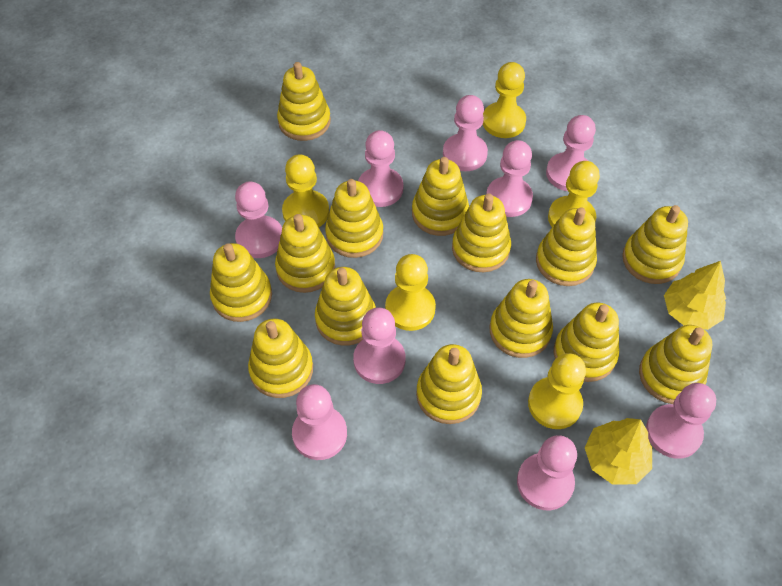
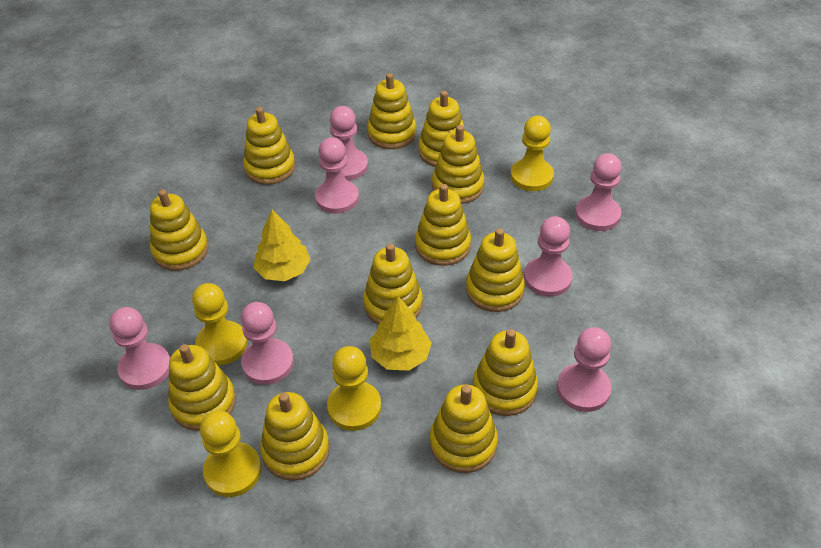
pink pawn: [235,181,282,258] [292,384,347,460] [353,308,405,384] [358,130,403,207] [443,95,488,171] [486,140,533,217] [517,435,577,510] [546,115,596,191] [646,383,716,459] = 9 -> [109,307,170,390] [241,302,294,385] [315,137,359,214] [330,106,368,181] [524,216,573,297] [557,327,612,412] [575,153,622,231] = 7
yellow pawn: [282,154,329,228] [385,254,436,331] [483,62,526,138] [528,353,586,429] [548,161,600,227] = 5 -> [192,283,247,365] [200,411,261,497] [327,346,381,431] [510,116,554,191] = 4
yellow stacking toy: [210,243,272,322] [248,319,313,398] [275,214,335,293] [277,62,331,141] [315,267,376,346] [325,179,383,258] [412,157,469,236] [416,344,482,424] [452,194,511,272] [490,279,553,358] [536,207,597,286] [554,303,619,382] [622,205,688,284] [639,325,712,404] = 14 -> [150,189,209,271] [168,344,236,431] [243,107,295,185] [260,392,330,481] [363,243,423,325] [367,73,416,149] [415,184,471,266] [418,91,465,167] [430,384,498,473] [432,125,485,204] [466,228,525,312] [473,329,538,416] = 12

